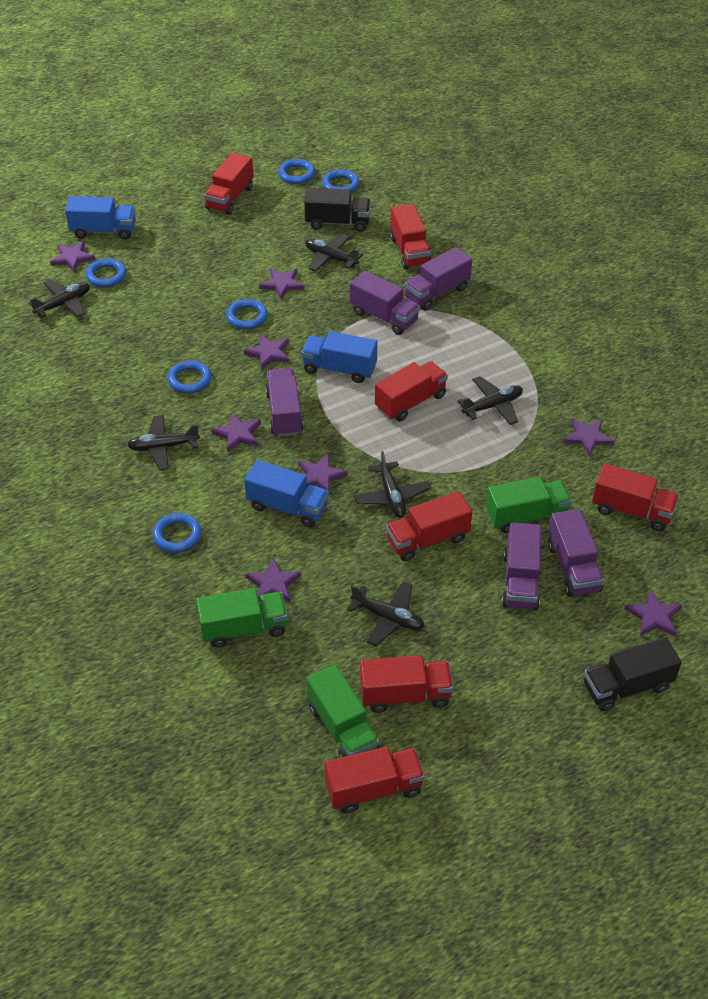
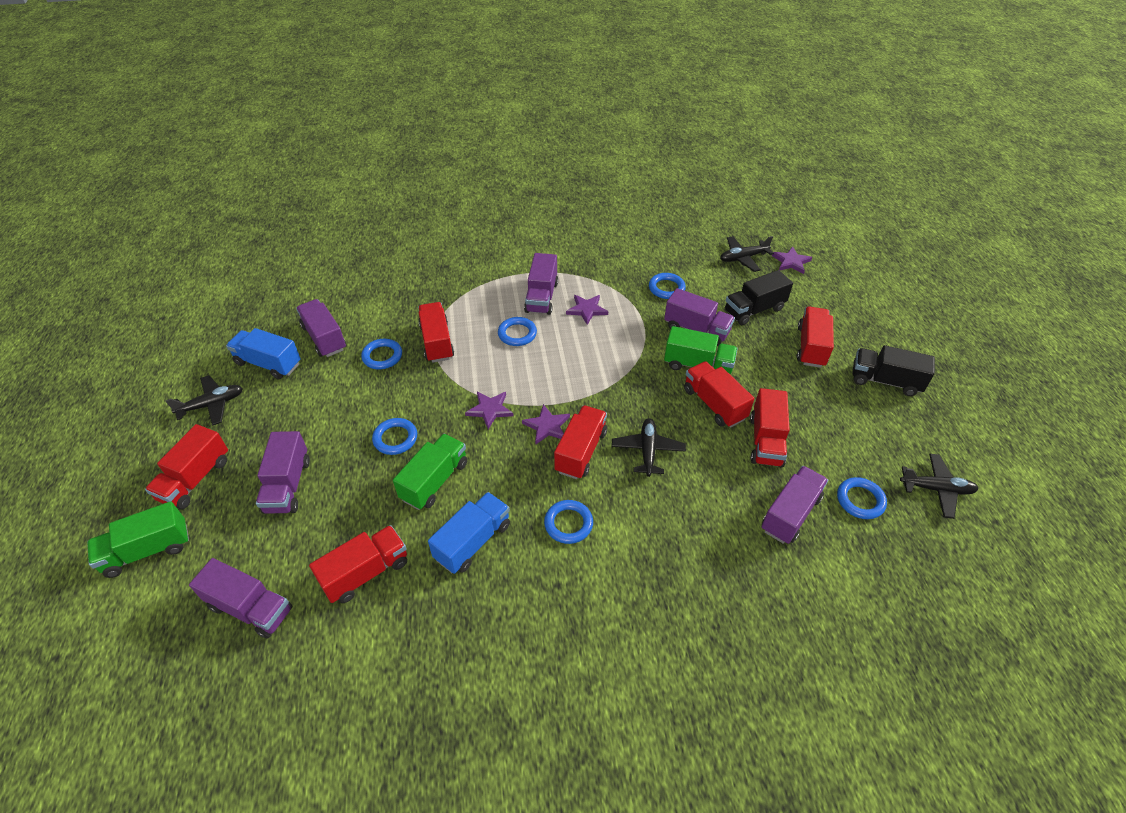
black plane: [29,279,90,318] [127,415,200,470] [305,234,363,272] [347,581,425,646] [354,451,431,518] [458,376,523,425] = 6 -> [165,375,243,426] [612,418,686,477] [720,236,774,272] [900,454,979,519] = 4
blue truck: [65,196,136,240] [244,460,329,527] [301,331,377,383] = 3 -> [226,328,301,379] [428,492,510,574] = 2
purple star: [50,241,95,273] [211,413,261,453] [244,334,289,370] [245,557,301,603] [259,268,305,299] [298,454,348,491] [563,418,615,457] [624,589,682,637] = 8 -> [465,392,514,429] [522,404,570,445] [566,295,608,325] [772,246,812,274] = 4
purple truck: [266,368,303,437] [350,271,420,335] [405,247,472,310] [502,522,541,610] [548,509,604,597] = 5 -> [189,558,292,639] [256,431,310,514] [296,299,346,357] [524,253,558,315] [664,288,735,346] [762,466,828,544] = 6

